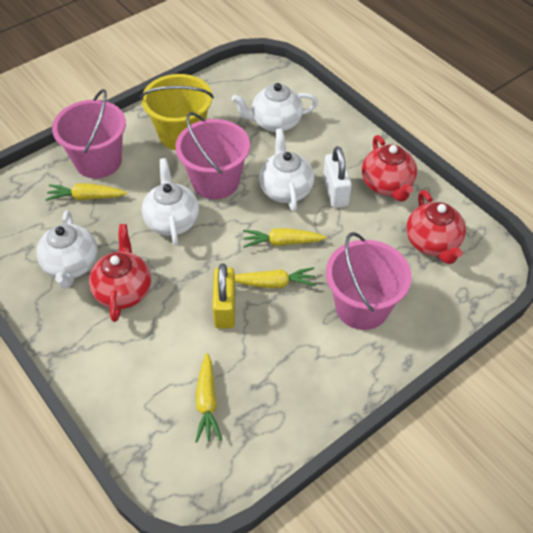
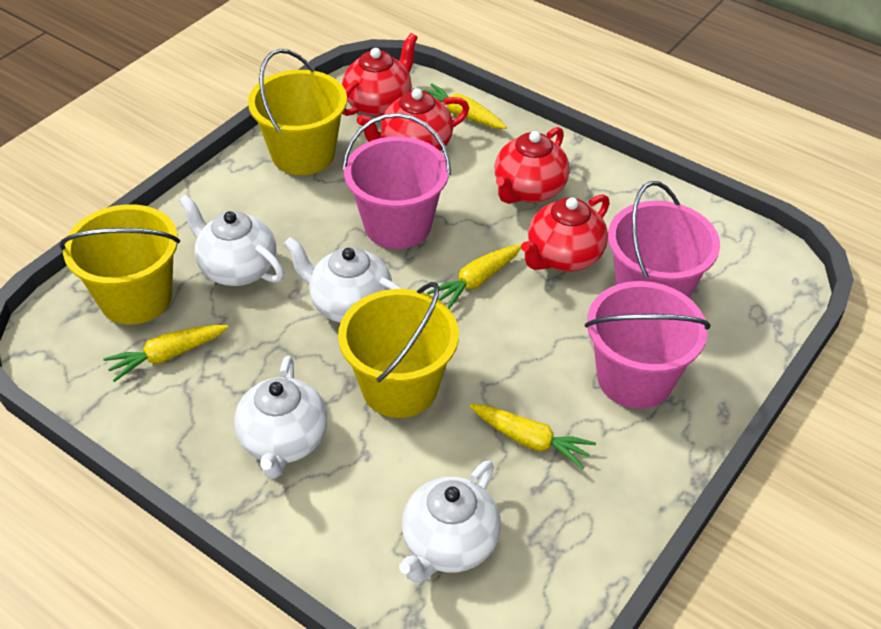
red teapot: [89,224,151,322] [362,135,417,202] [406,190,466,264] = 3 -> [342,33,418,117] [357,88,469,151] [495,127,570,204] [521,194,610,271] = 4
white padlock: [323,146,352,208] = 1 -> none = 0
yellow bucket: [140,74,214,150] = 1 -> [59,204,180,325] [248,49,347,175] [338,282,459,418] = 3
yellow padlock: [212,263,236,329] = 1 -> none = 0

